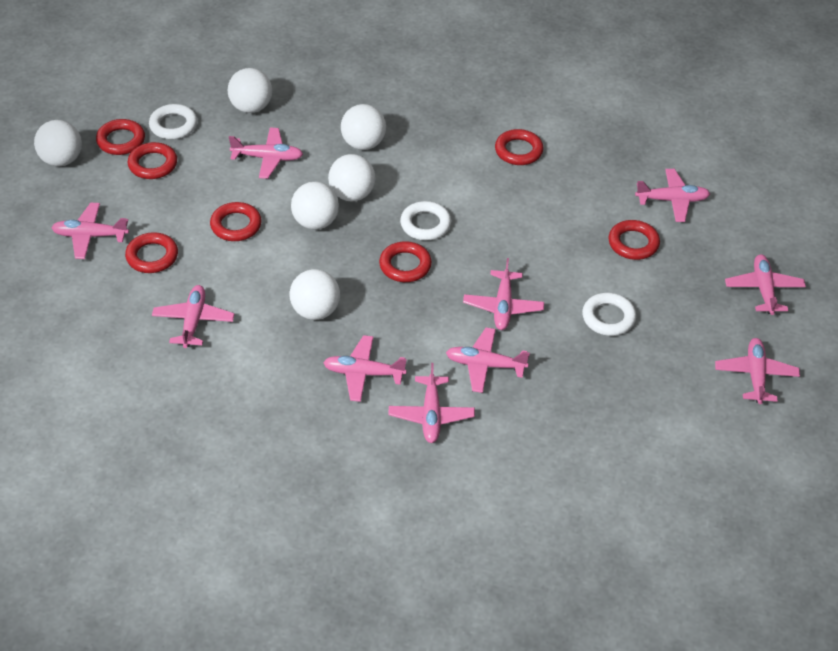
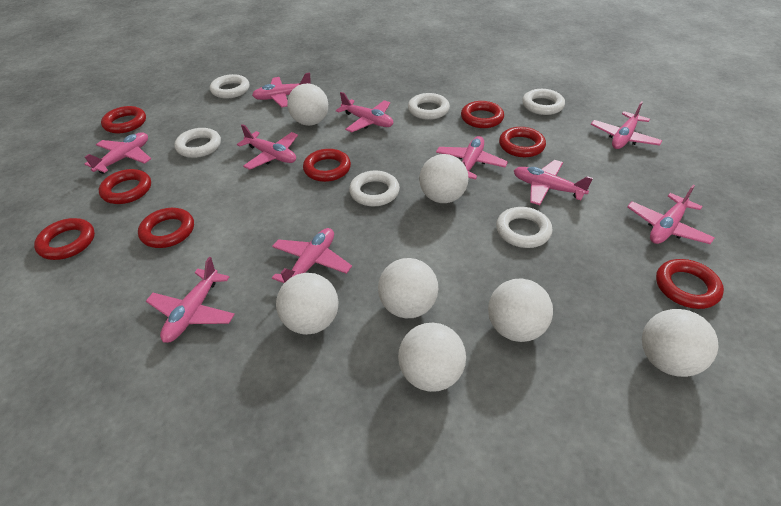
red ring: [96,119,145,155] [125,232,178,273] [128,142,177,179] [210,202,261,241] [379,241,432,282] [495,129,543,165] [608,220,660,260] = 7 -> [34,218,95,260] [99,169,151,204] [101,106,146,133] [138,208,194,248] [303,149,351,182] [461,101,504,128] [499,127,546,157] [656,259,724,309] = 8
white ball: [34,120,82,166] [227,68,272,113] [290,269,340,320] [291,182,339,230] [328,154,375,201] [341,104,386,150] = 6 -> [276,273,338,335] [287,83,328,126] [378,258,438,318] [398,323,466,392] [419,154,469,203] [488,279,553,342] [642,309,718,377] = 7
white ring: [149,104,197,139] [400,201,451,240] [582,293,636,336] = 3 -> [174,128,221,158] [210,74,250,99] [349,170,400,206] [408,93,450,120] [496,207,553,248] [522,89,565,115] = 6

